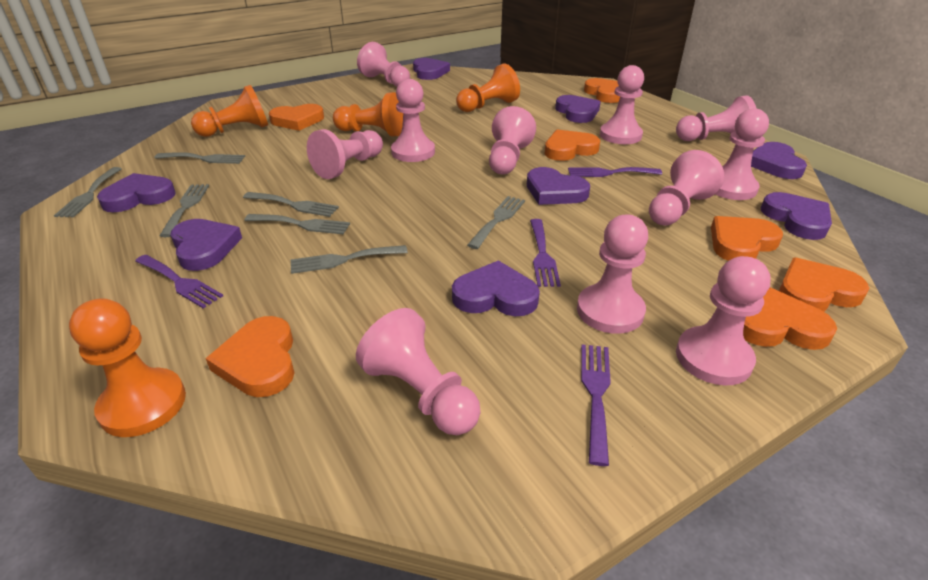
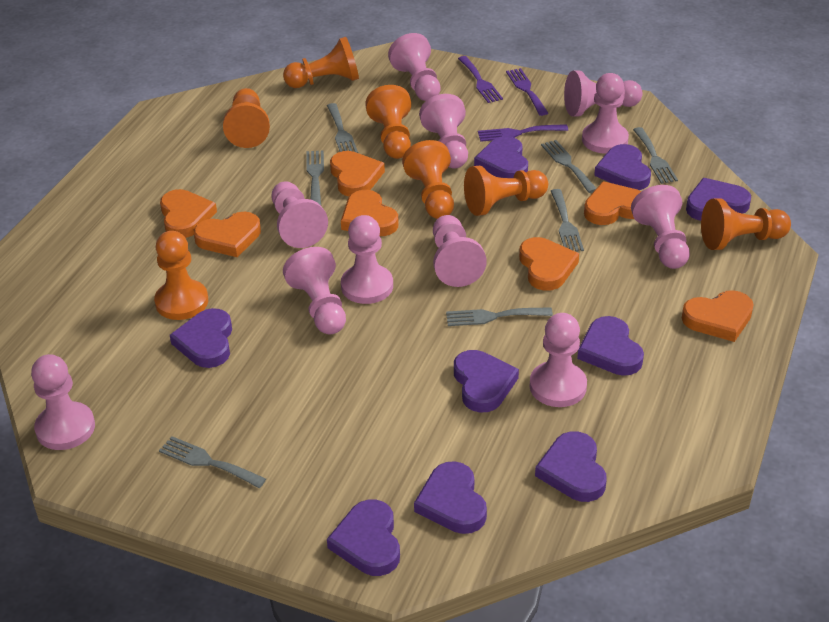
orange pawn: [69,298,186,437] [191,85,268,137] [333,92,403,137] [456,63,520,112] = 4 -> [154,231,208,320] [223,88,270,148] [283,37,359,88] [365,85,411,159] [402,140,454,219] [464,166,548,216] [701,199,791,250] = 7
purple fork: [135,255,223,308] [530,219,561,287] [568,167,662,177] [581,344,611,466] = 4 -> [458,56,503,103] [478,124,568,142] [506,68,548,116] = 3
purple heart: [97,173,176,212] [170,219,242,271] [413,58,450,80] [452,260,540,316] [527,167,590,205] [555,95,601,123] [751,142,807,179] [761,192,832,240] = 8 -> [170,308,232,368] [327,499,400,576] [414,461,487,534] [454,350,519,412] [474,136,528,178] [535,431,607,502] [577,316,644,376] [594,144,651,190] [686,178,751,221] = 9

